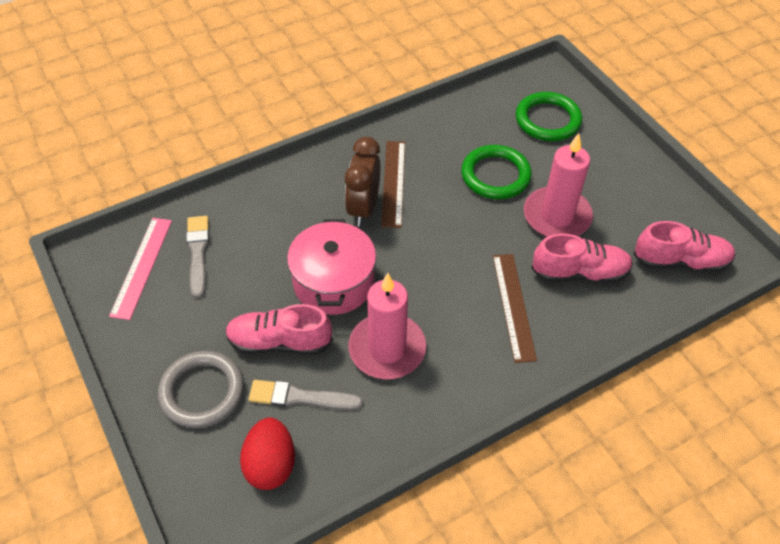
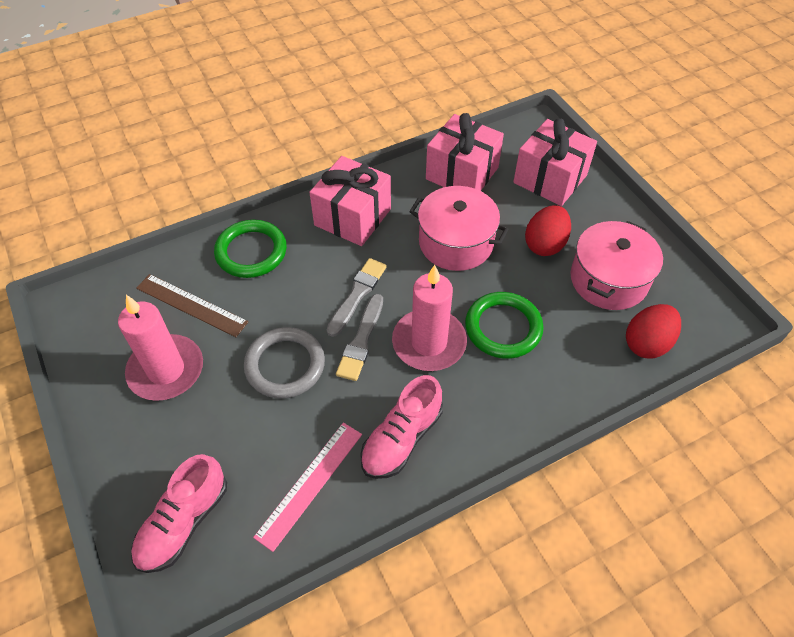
brown clock: [345,137,381,226] = 1 -> none = 0
brown ruler: [381,141,405,228] [493,254,537,363] = 2 -> [136,274,248,337] = 1
pink gift: none = 0 -> [309,156,391,246] [426,113,504,191] [513,119,597,206] = 3
pink pot: [287,219,376,315] = 1 -> [409,186,509,271] [570,221,663,310] = 2
pink shoe: [225,304,333,355] [531,233,633,283] [633,221,735,273] = 3 -> [131,454,227,573] [360,375,443,479] = 2
red egg: [240,418,295,490] = 1 -> [525,205,571,256] [626,304,681,359] = 2

